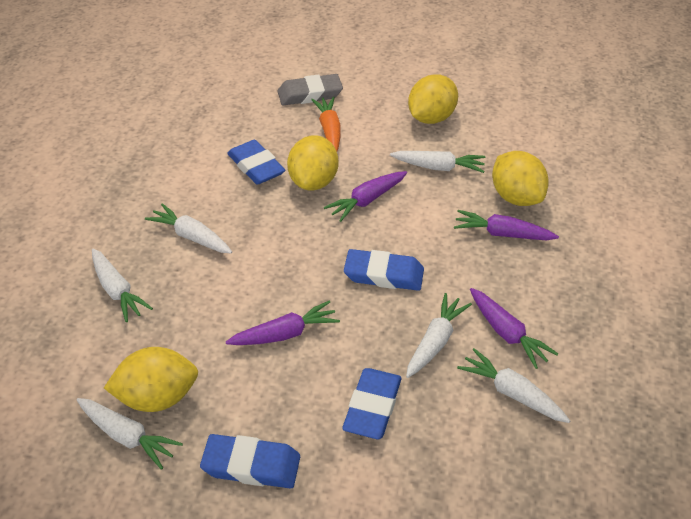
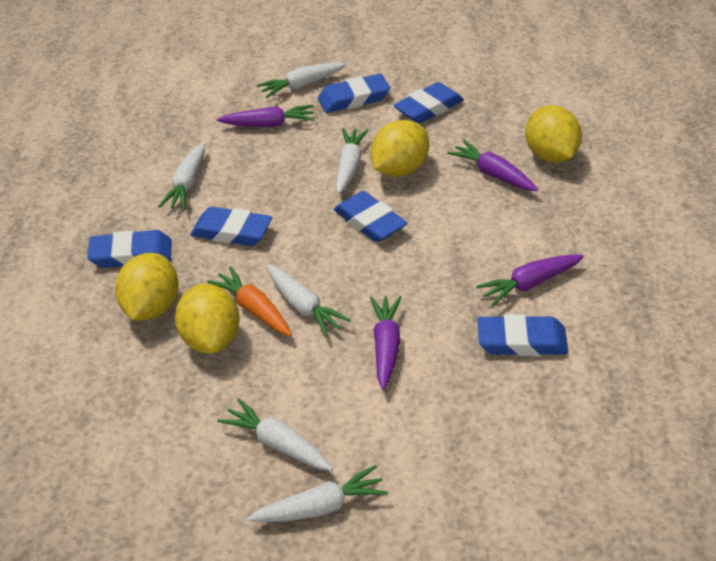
blue eraser: [200,434,300,488] [227,140,285,185] [342,368,402,439] [344,249,424,291] = 4 -> [87,230,172,268] [190,207,272,246] [318,74,390,113] [334,191,407,242] [394,82,464,123] [477,314,568,356] = 6
grey eraser: [278,74,343,105] = 1 -> none = 0

